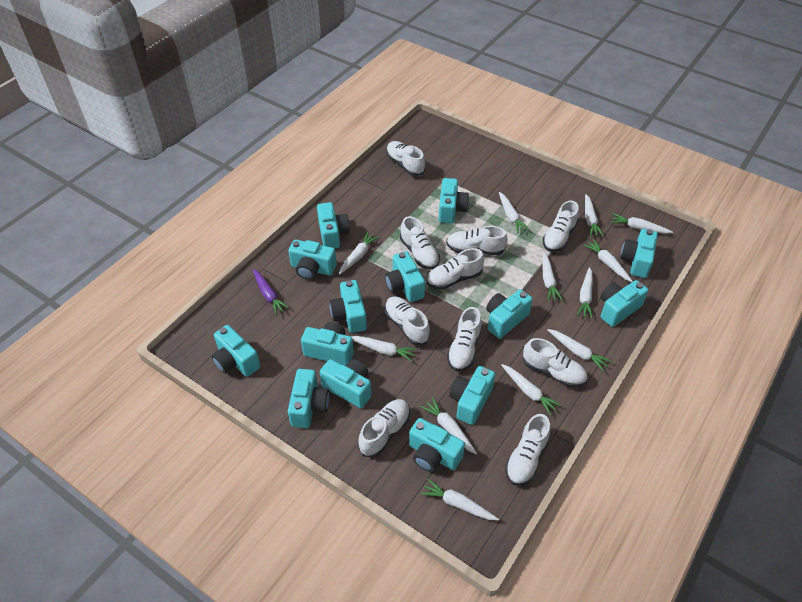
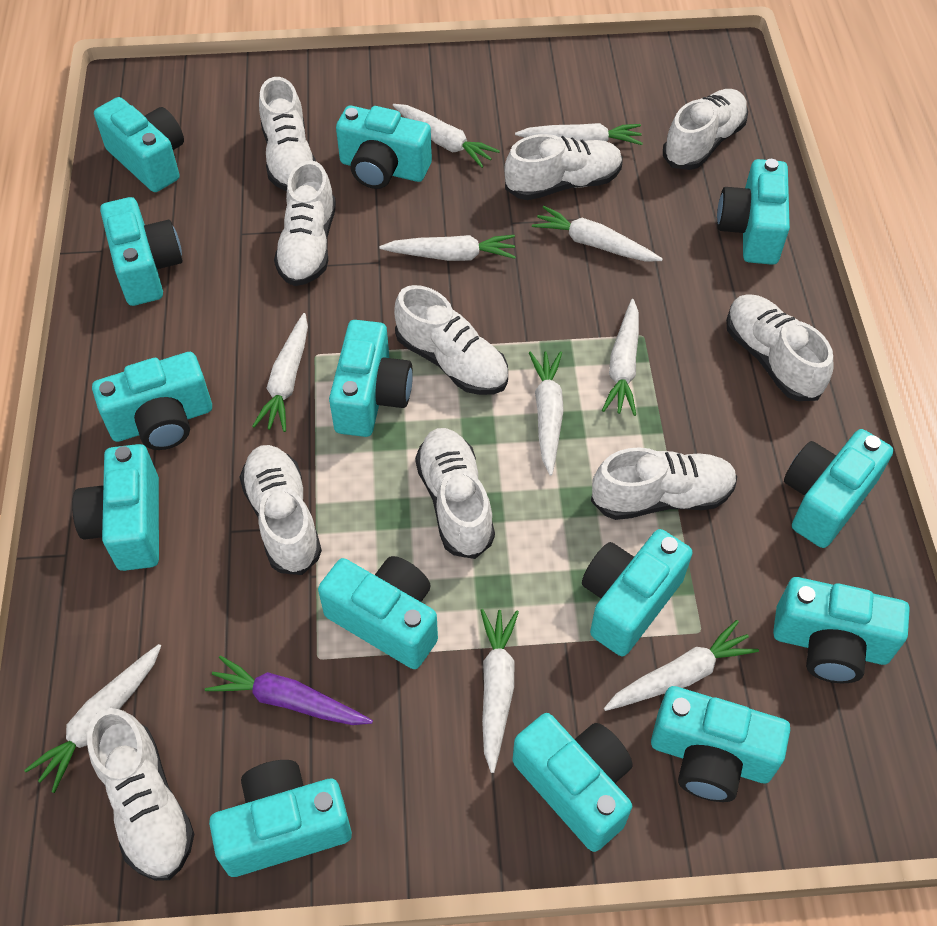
white carrot: [339,232,379,275] [350,336,417,361] [420,397,477,454] [420,479,499,521] [499,192,530,234] [501,364,562,416] [543,252,563,301] [547,329,612,372] [577,267,593,318] [583,239,633,282] [585,194,604,237] [610,214,673,234] = 12 -> [24,644,161,793] [252,313,308,432] [379,235,516,261] [393,104,500,168] [480,609,519,773] [515,123,643,145] [529,351,564,476] [532,206,663,262] [602,299,639,416] [604,620,759,711] = 10

